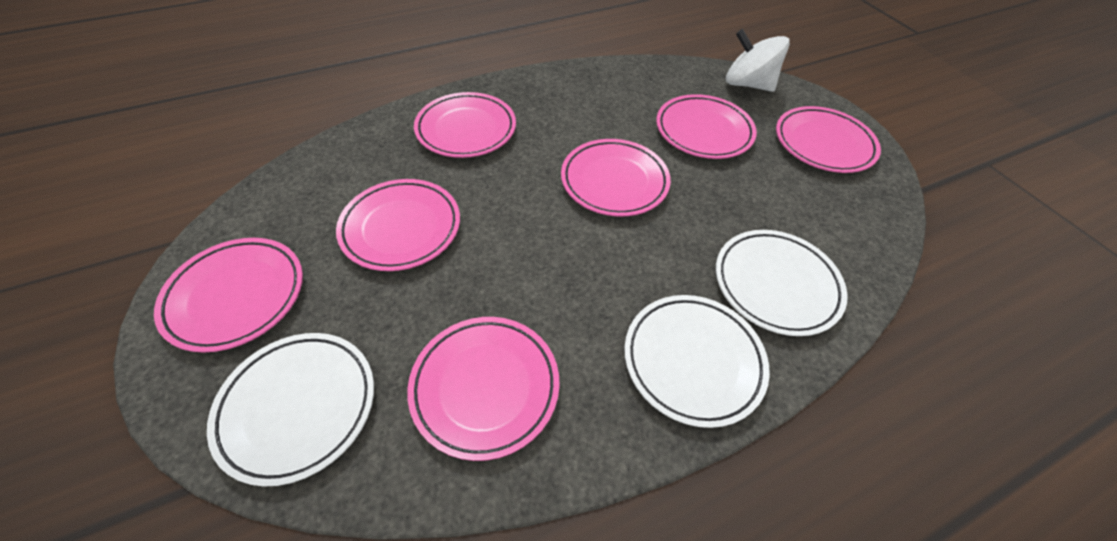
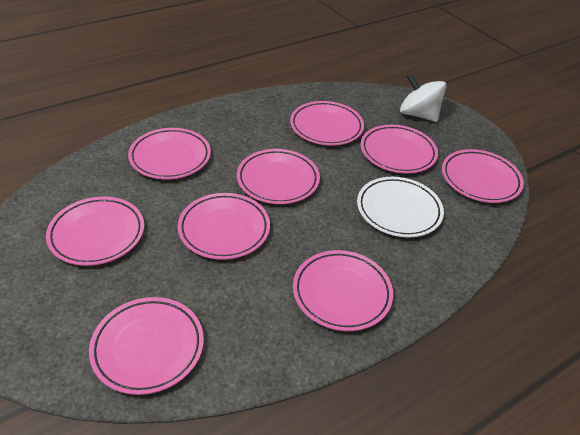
pink plate: [154,238,303,353] [336,179,460,271] [407,317,560,461] [414,92,516,158] [561,139,671,216] [656,94,757,159] [776,106,881,173] = 7 -> [46,197,144,266] [89,297,204,395] [128,128,211,179] [178,193,270,260] [237,149,320,204] [290,101,364,146] [293,250,393,331] [361,125,438,174] [442,149,524,203] = 9
white plate: [207,333,374,487] [624,295,770,428] [716,230,848,336] = 3 -> [357,177,444,238] = 1

